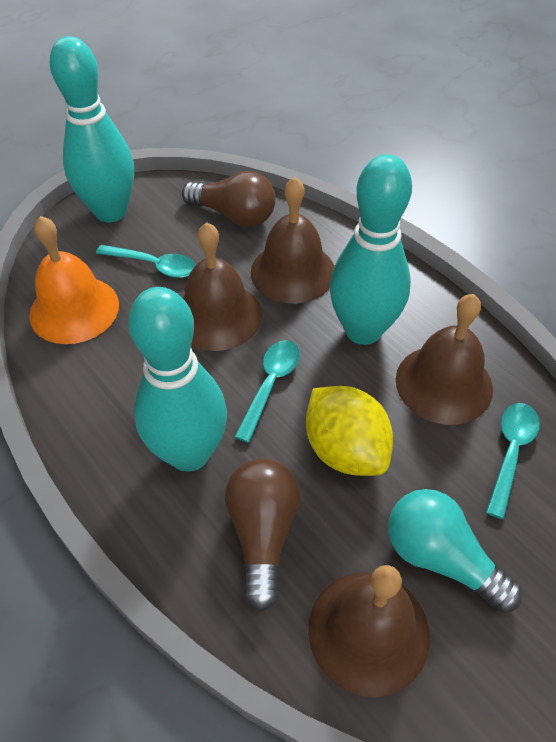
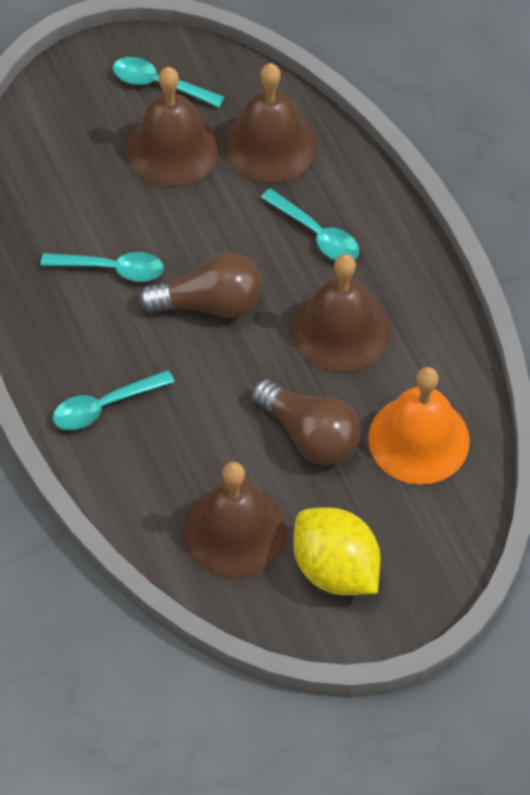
turquoise bowling pin: [50,36,134,222] [128,287,227,472] [330,154,412,345] = 3 -> none = 0
turquoise light bulb: [388,489,522,613] = 1 -> none = 0
turquoise spoon: [96,244,196,278] [234,340,300,443] [486,403,540,519] = 3 -> [41,252,164,282] [53,370,175,430] [113,57,224,108] [261,188,359,260] = 4

